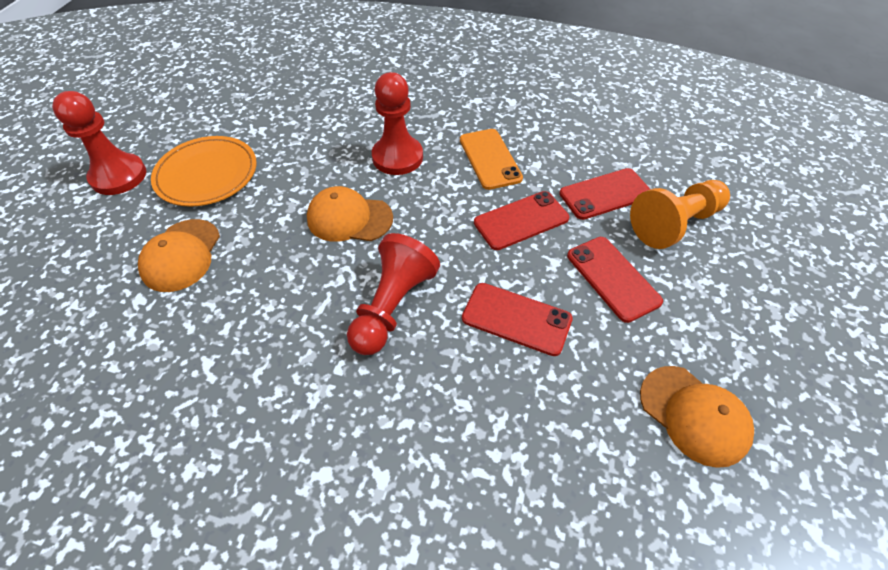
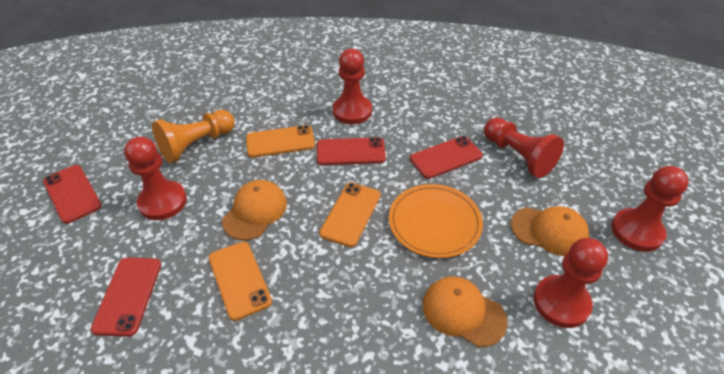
orange phone: [460,129,523,190] = 1 -> [209,241,272,321] [246,125,315,158] [319,183,381,247] = 3
red pawn: [52,91,146,195] [347,233,440,355] [372,72,423,175] = 3 -> [124,137,187,220] [333,49,372,124] [484,117,564,178] [534,238,608,328] [611,166,689,252] = 5

